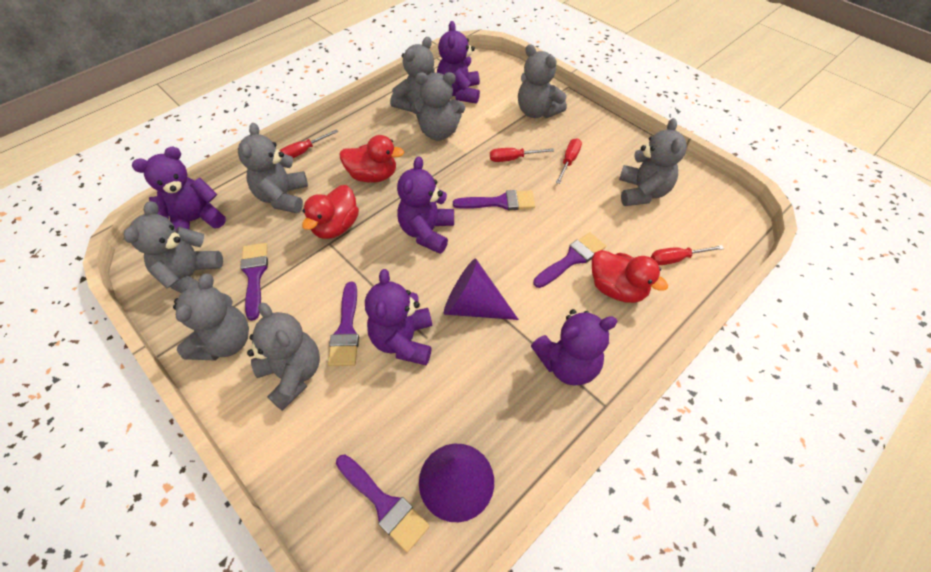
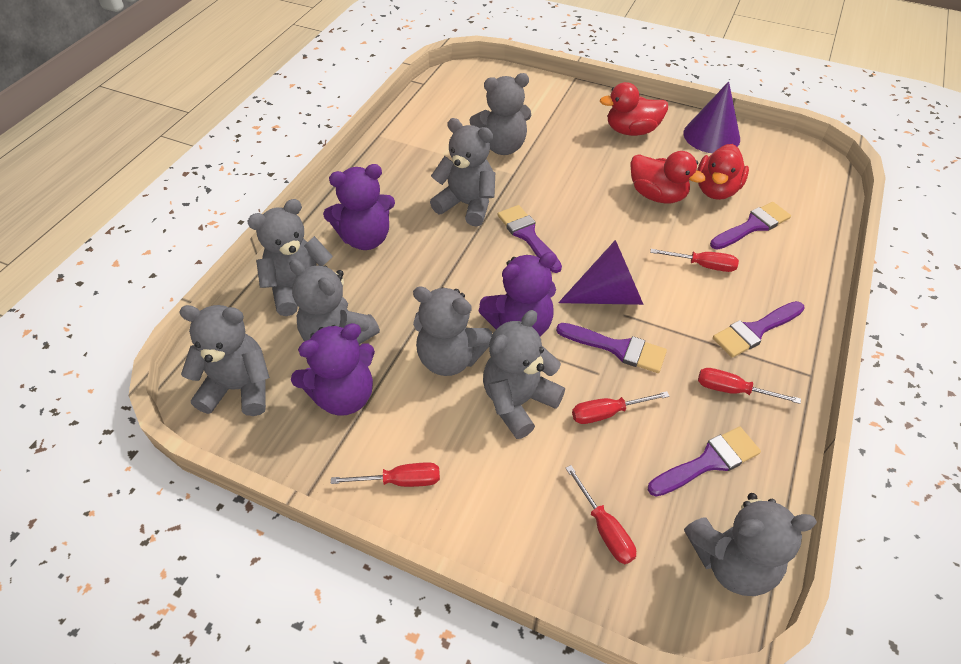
purple teddy bear: [132,147,226,230] [365,269,432,365] [397,156,454,254] [437,21,480,103] [531,309,618,386] = 5 -> [291,323,375,416] [323,164,395,250] [478,252,557,336] = 3
red screwdriver: [280,129,338,158] [490,148,554,162] [556,138,582,184] [651,245,724,265] = 4 -> [331,462,440,487] [566,465,636,564] [572,391,670,424] [650,249,739,272] [698,368,801,404] = 5

